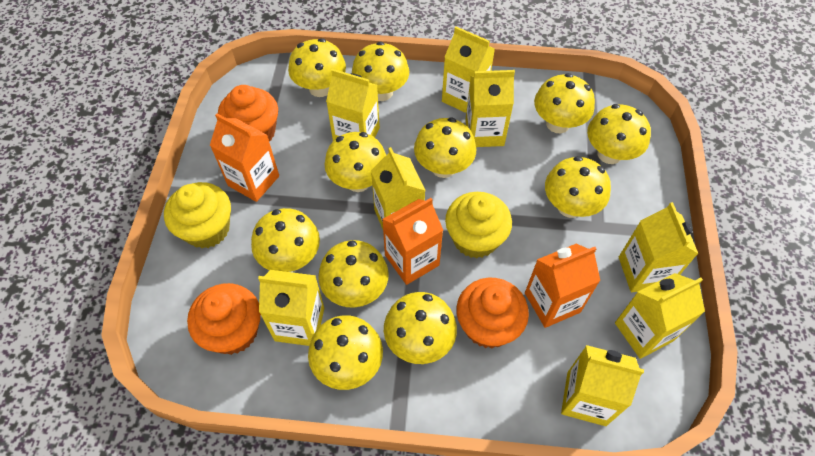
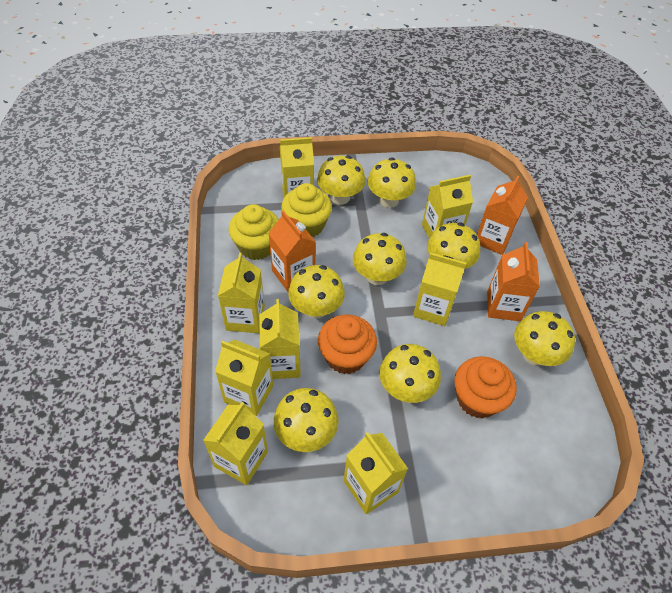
orange cupcake: [187,283,261,355] [218,85,278,141] [457,278,529,348] = 3 -> [318,315,377,374] [454,356,517,419] = 2
yellow mushroom: [251,208,320,272] [288,38,346,97] [308,315,383,390] [318,240,389,308] [325,132,386,192] [352,42,409,101] [384,292,457,364] [414,118,476,178] [534,73,595,133] [545,156,611,218] [587,104,651,164] = 11 -> [273,388,339,452] [288,265,345,318] [317,156,366,205] [353,233,407,285] [368,157,416,208] [379,344,441,403] [427,223,480,269] [514,311,575,366] = 8

